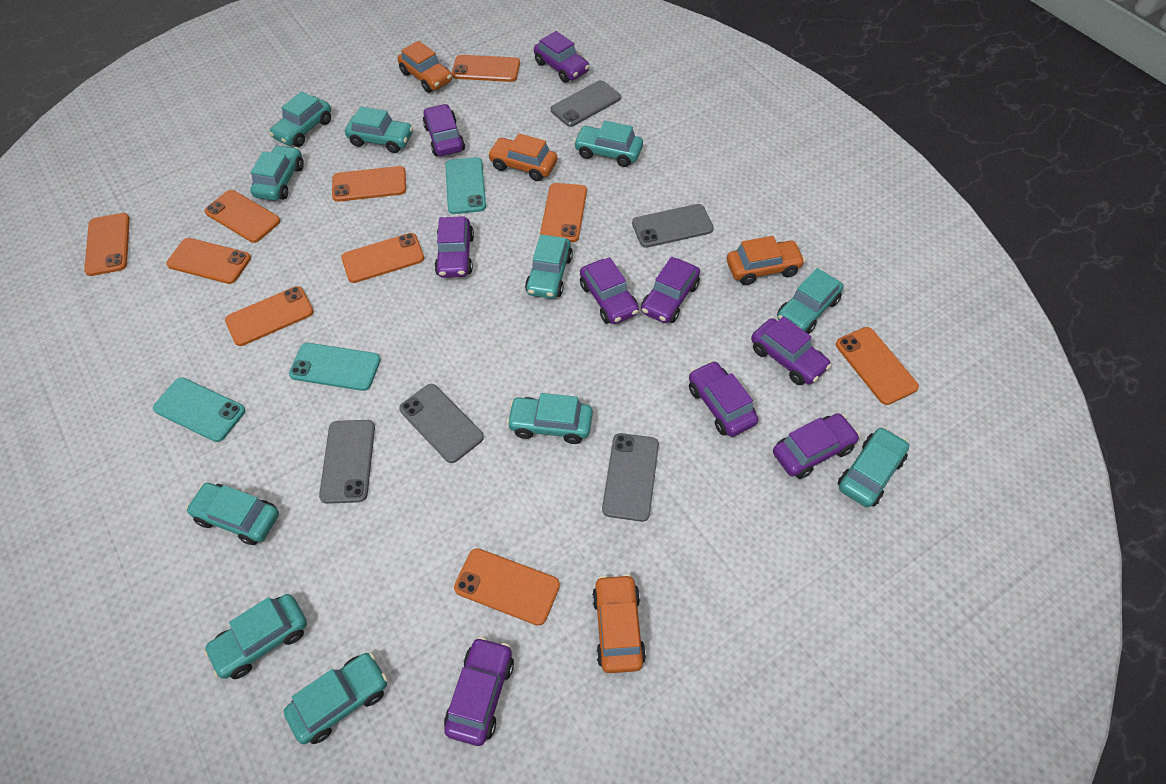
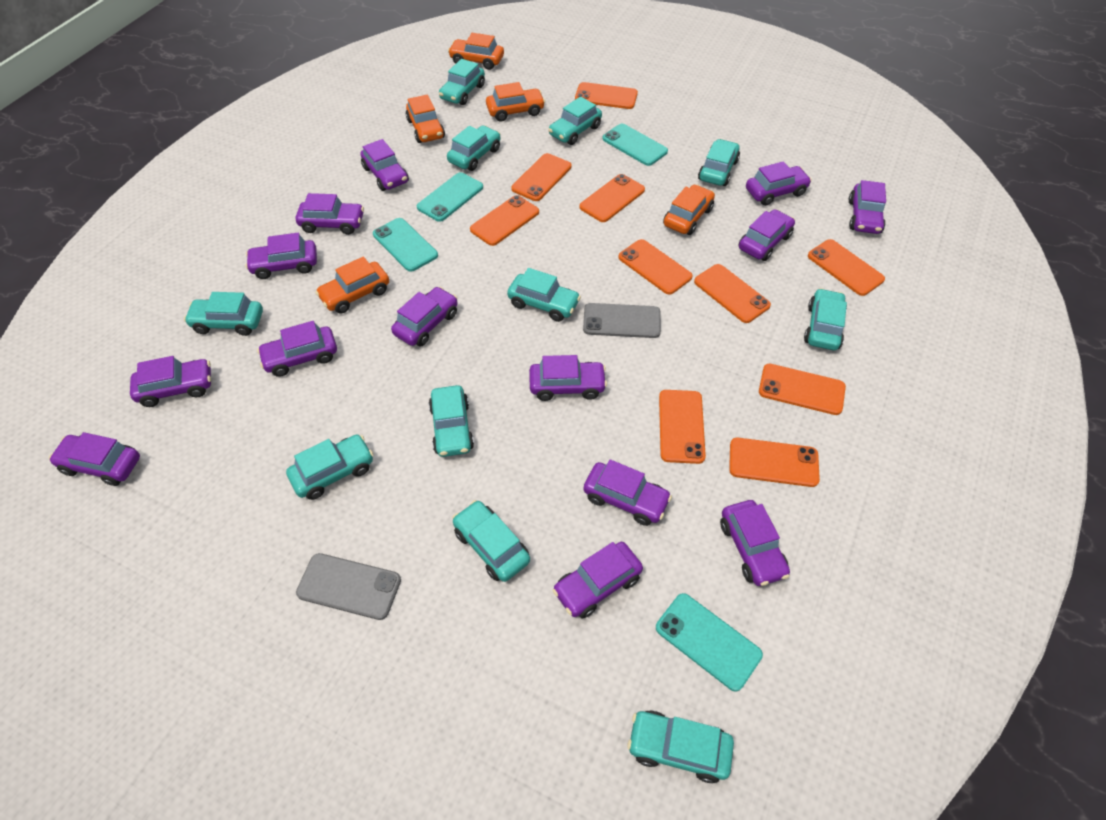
grey phone: [319,420,375,504] [399,384,484,463] [551,80,621,127] [602,433,659,522] [632,204,714,248] = 5 -> [296,553,401,620] [583,303,661,338] = 2
orange car: [398,41,452,93] [487,133,558,181] [592,574,646,673] [727,236,805,285] = 4 -> [315,257,389,314] [406,94,445,143] [448,33,504,70] [486,82,545,121] [663,184,715,235] = 5
purple car: [423,104,465,156] [434,216,474,278] [444,637,514,746] [534,31,590,83] [580,257,639,324] [641,257,700,323] [689,360,758,437] [751,316,831,385] [773,413,860,479] = 9 -> [49,432,140,486] [130,356,211,407] [245,233,317,279] [257,321,337,377] [296,193,364,235] [360,139,409,191] [391,287,458,346] [529,355,607,401] [552,542,643,618] [583,459,672,526] [720,500,790,586] [738,209,795,261] [746,161,812,206] [849,180,886,234] = 14
turquoise phone: [153,377,245,442] [289,343,381,391] [445,157,486,214] = 3 -> [373,218,438,272] [417,172,483,222] [602,124,668,166] [656,593,763,692] = 4

